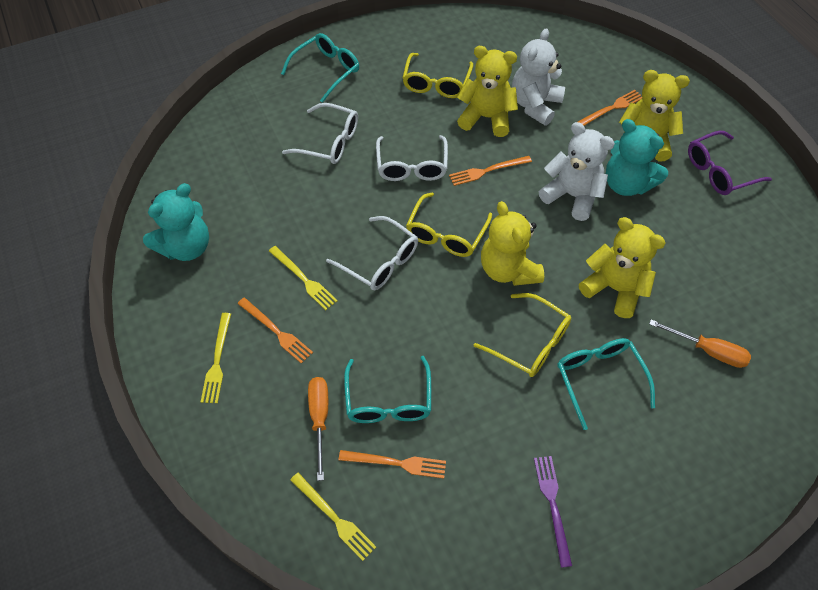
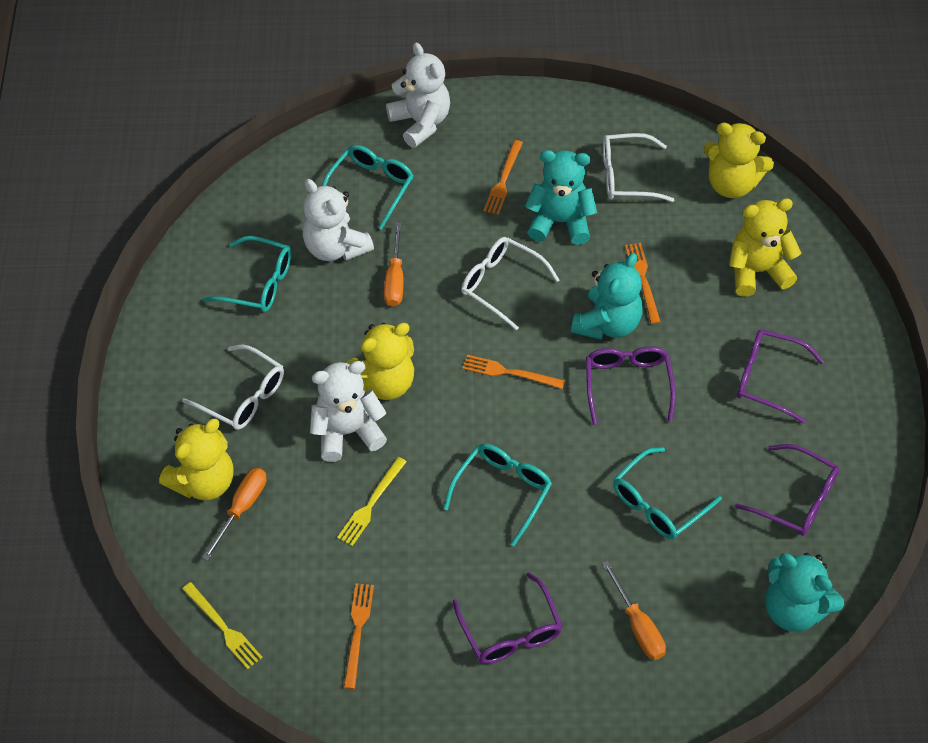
orange screwdriver: [308,377,328,481] [649,319,751,368] = 2 -> [202,468,267,561] [384,222,404,306] [602,561,666,660] = 3
purple fork: [534,456,572,568] = 1 -> none = 0
purple glasses: [688,131,772,195] = 1 -> [453,572,563,664] [586,346,675,425] [735,444,839,536] [737,330,824,423] = 4
turquoise glasses: [281,33,359,103] [344,356,431,423] [557,338,655,430] = 3 -> [203,236,292,312] [322,145,414,230] [443,444,552,546] [613,447,722,539] = 4
turquoise teddy bear: [143,183,209,261] [606,119,668,196] = 2 -> [525,150,597,245] [571,253,643,340] [765,553,844,632] = 3
white teddy bear: [512,28,565,125] [539,122,615,221] = 2 -> [303,179,374,261] [310,361,387,462] [386,43,450,148] = 3
yellow fork: [201,313,231,403] [269,246,338,310] [290,472,376,561] = 3 -> [182,582,263,669] [337,457,407,546] = 2
yellow glasses: [402,53,473,98] [406,193,492,257] [474,293,571,377] = 3 -> none = 0

